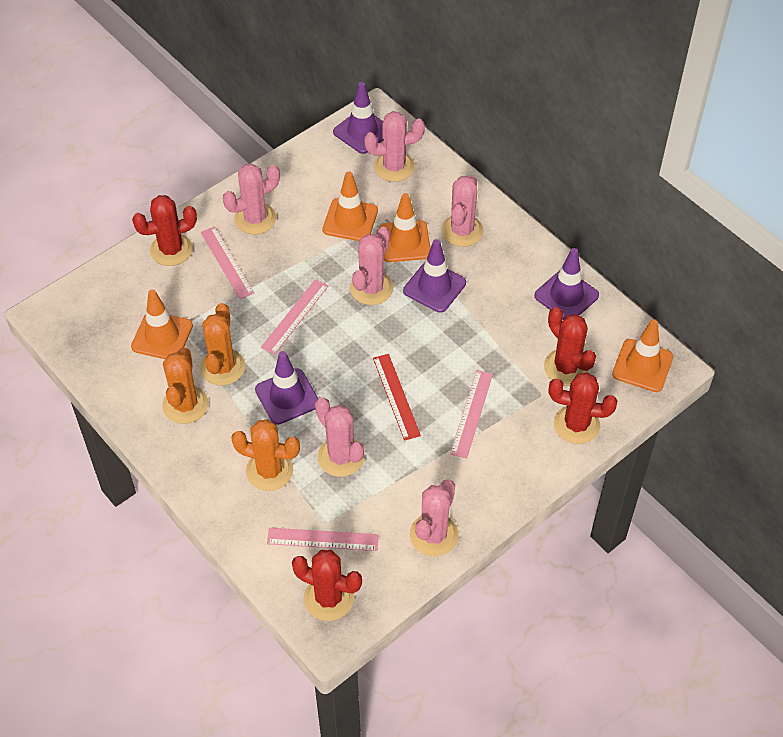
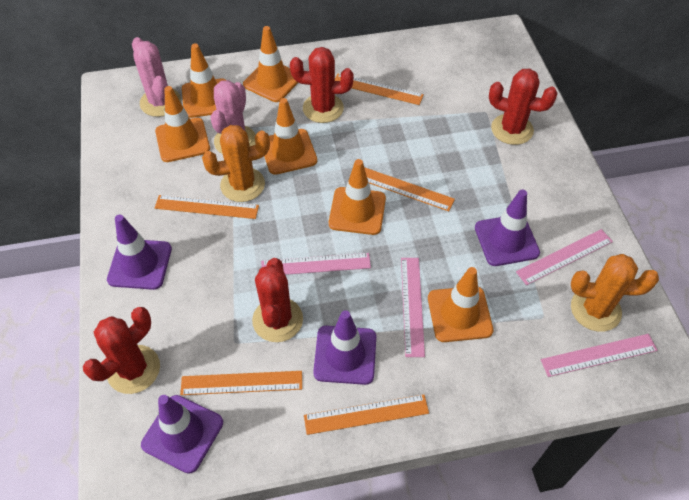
orange cactus: [162,348,208,424] [200,303,245,385] [231,419,300,491] = 3 -> [202,125,270,202] [571,254,659,332] = 2
orange ruler: none = 0 -> [155,195,259,219] [180,371,302,395] [304,394,429,435] [335,74,424,105] [364,167,455,211] = 5
orange traffic cone: [131,289,193,359] [323,171,378,241] [379,193,431,262] [612,319,673,392] = 4 -> [155,86,210,162] [182,43,226,118] [243,26,299,102] [264,98,317,175] [329,159,386,235] [428,267,493,342] = 6
pink cactus: [223,164,280,235] [315,397,365,477] [350,227,393,305] [364,111,425,182] [410,479,459,556] [441,176,483,247] = 6 -> [132,37,181,117] [211,80,256,154] = 2
red ruler: [373,354,421,441] = 1 -> none = 0

